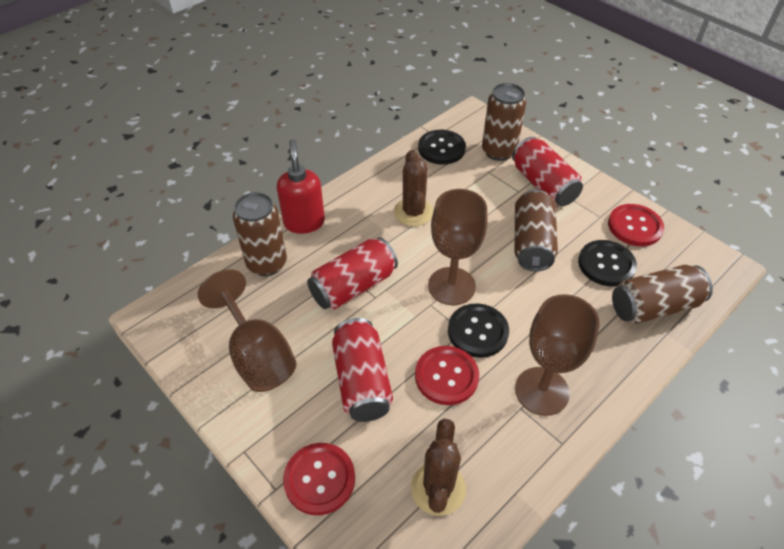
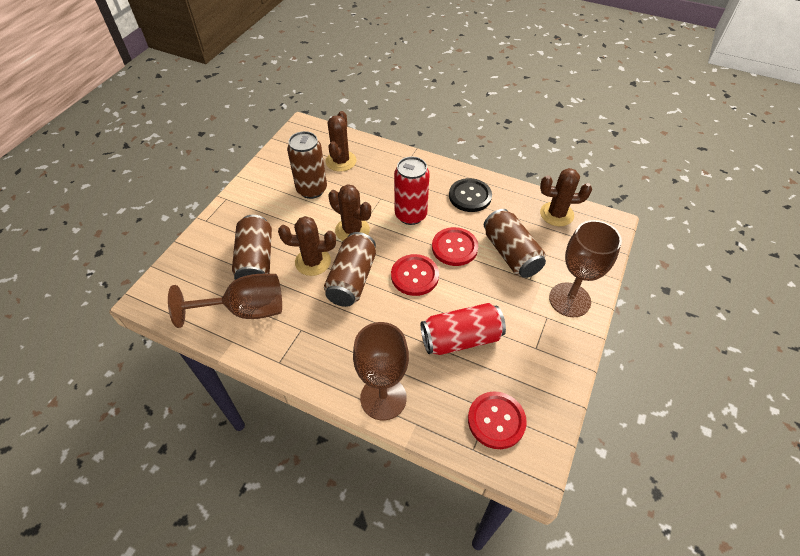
black button: [418,130,466,164] [448,303,509,358] [578,240,637,286] = 3 -> [449,178,492,212] = 1
brown cactus: [394,150,434,226] [411,419,466,516] = 2 -> [278,216,336,276] [326,111,357,172] [328,184,371,241] [540,168,592,226] = 4
red can: [307,237,398,309] [332,318,393,422] [512,137,583,206] = 3 -> [394,156,430,225] [421,303,506,355] = 2
red soap dispenser: [277,139,325,234] = 1 -> none = 0

